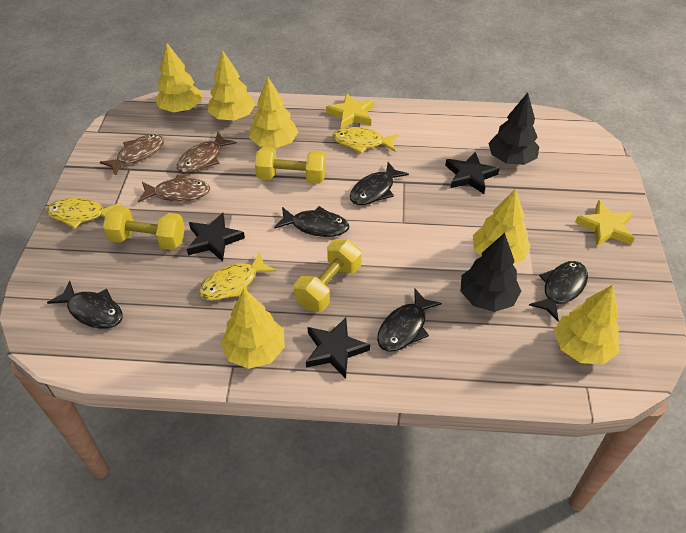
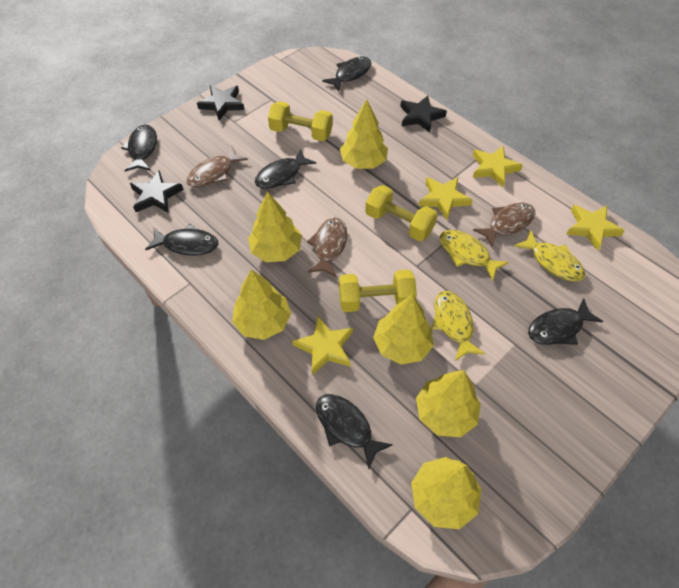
black fish: [47,281,123,329] [274,206,349,237] [350,162,409,205] [377,289,442,352] [529,261,588,321] = 5 -> [121,125,157,171] [145,224,218,256] [255,149,316,189] [316,394,393,469] [322,57,371,91] [528,298,603,345] = 6
black tree: [460,233,521,312] [488,93,539,165] = 2 -> none = 0
yellow star: [326,93,374,128] [575,200,635,247] = 2 -> [292,316,353,375] [419,177,472,220] [472,146,523,187] [566,205,625,251] = 4

